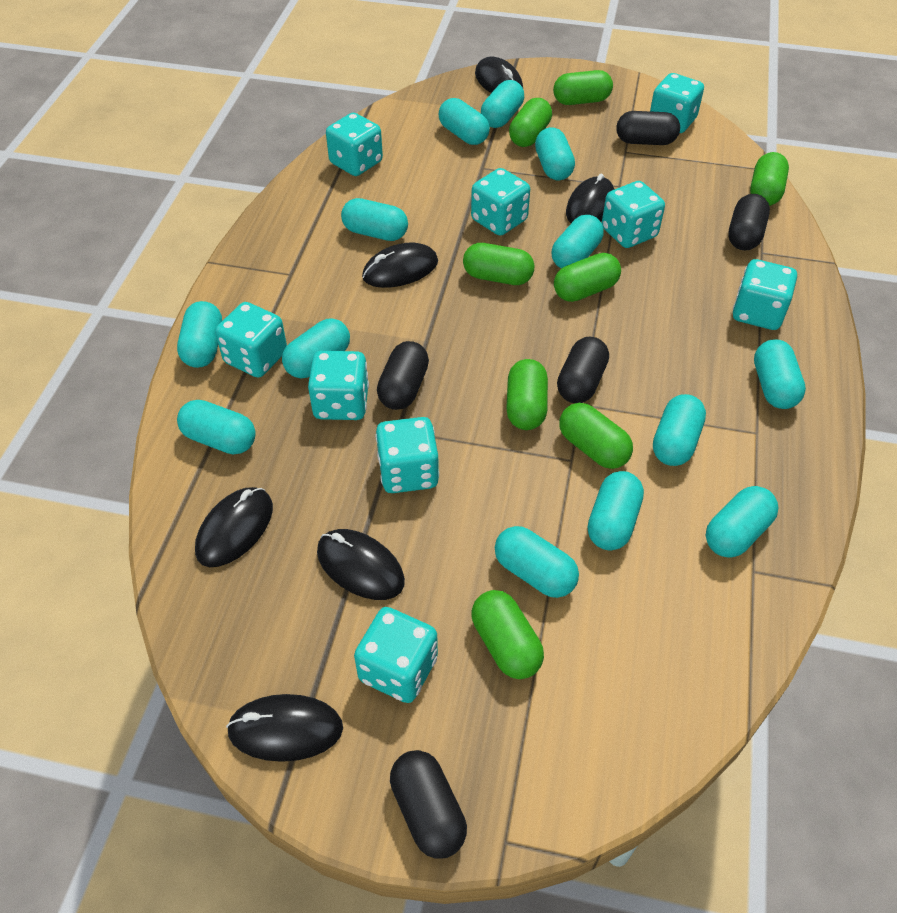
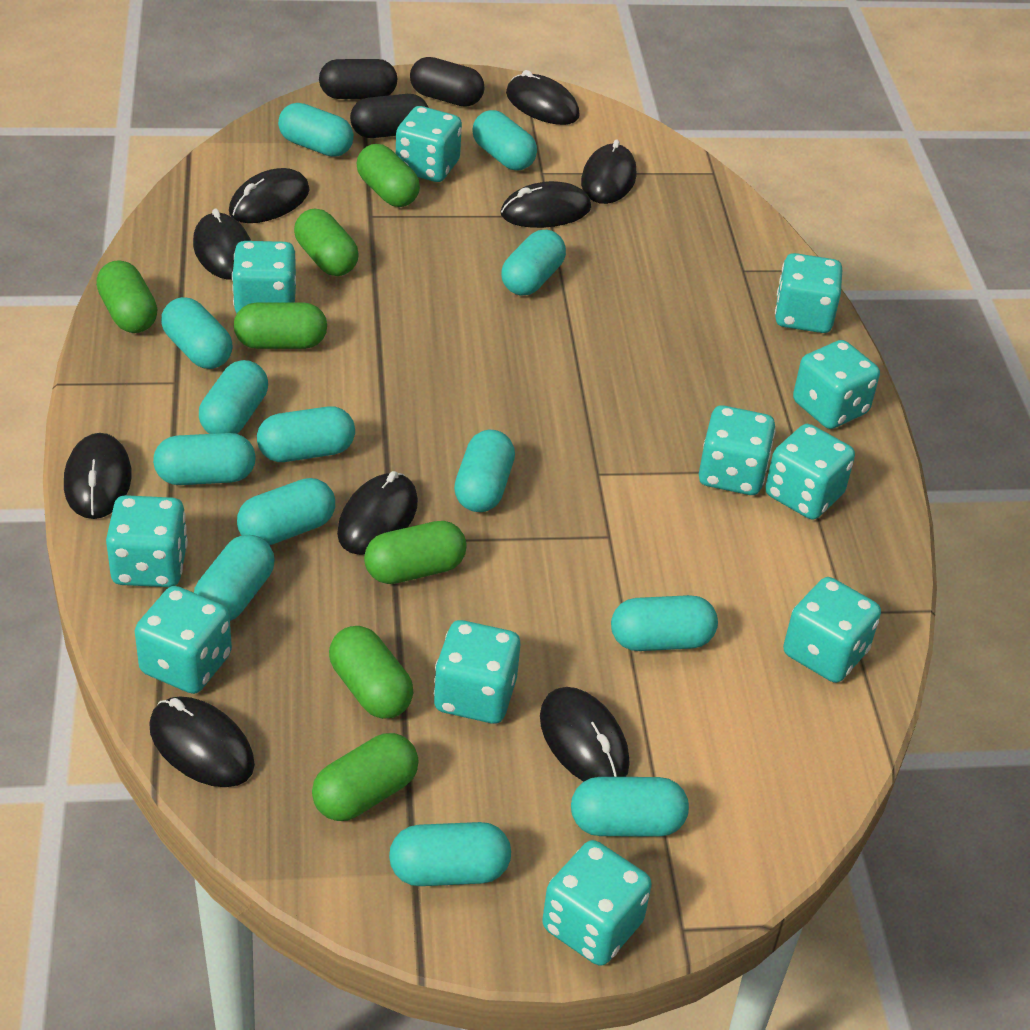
black capsule: [377,341,429,410] [390,750,467,859] [557,337,609,403] [616,111,680,145] [728,194,770,251] = 5 -> [319,59,397,99] [350,94,429,138] [410,57,484,107] = 3
black mouse: [195,487,273,567] [226,694,343,762] [317,529,405,600] [362,243,438,288] [475,56,523,93] [566,174,614,223] = 6 -> [64,433,132,519] [149,697,255,787] [193,208,251,280] [229,168,310,223] [337,471,418,555] [501,181,591,228] [506,70,580,125] [540,687,630,781] [581,140,637,204] = 9
green capsule: [463,243,535,285] [471,590,544,679] [506,359,548,430] [509,98,552,147] [553,70,613,105] [554,253,621,302] [559,403,633,469] [750,152,789,206] = 8 -> [96,260,158,333] [234,302,327,349] [294,209,358,276] [312,733,419,821] [329,626,413,719] [356,144,420,207] [364,521,467,584] = 7
turquoise dice: [215,302,287,378] [308,351,369,420] [326,113,383,176] [354,607,438,703] [376,417,439,493] [471,168,530,236] [602,181,665,248] [650,73,704,133] [733,259,797,330] = 9 -> [106,495,188,587] [135,586,232,694] [232,241,296,313] [396,106,462,182] [434,620,520,724] [542,840,652,966] [699,405,776,495] [765,424,855,520] [775,253,842,333] [783,577,881,683] [793,340,880,429] = 11

